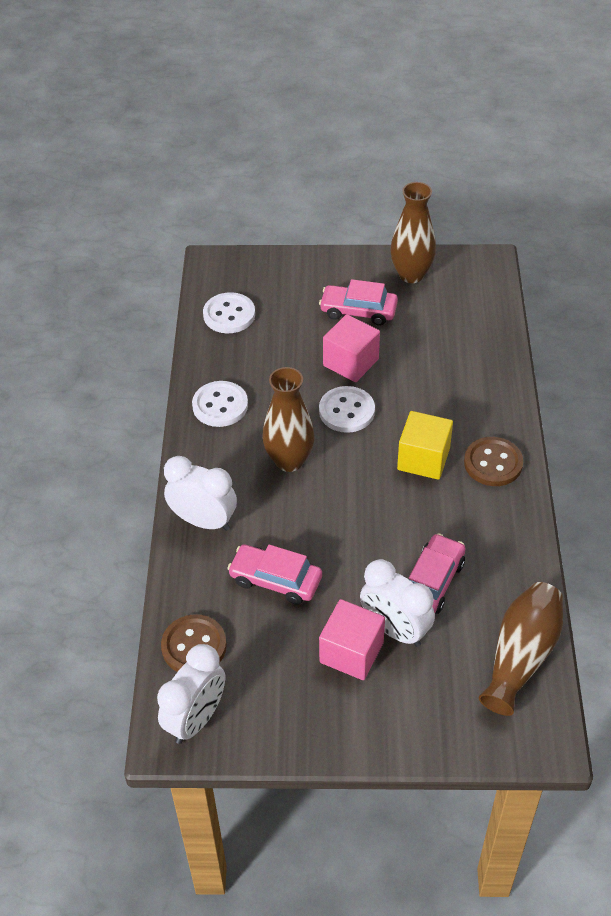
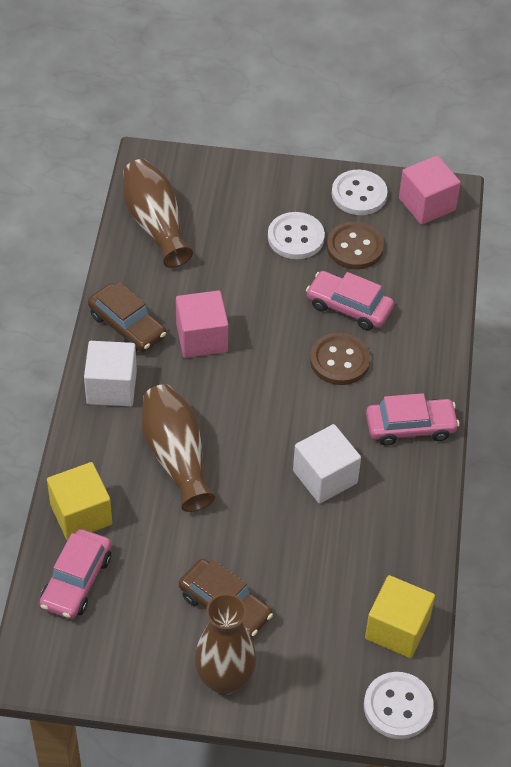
brown car: none = 0 -> [88,282,166,352] [179,559,273,638] = 2
white clock: [157,644,225,744] [164,456,237,531] [360,559,435,647] = 3 -> none = 0
white cube: none = 0 -> [84,341,137,407] [293,424,361,504] = 2
yellow cube: [397,411,453,480] = 1 -> [47,462,112,541] [365,575,435,658] = 2

